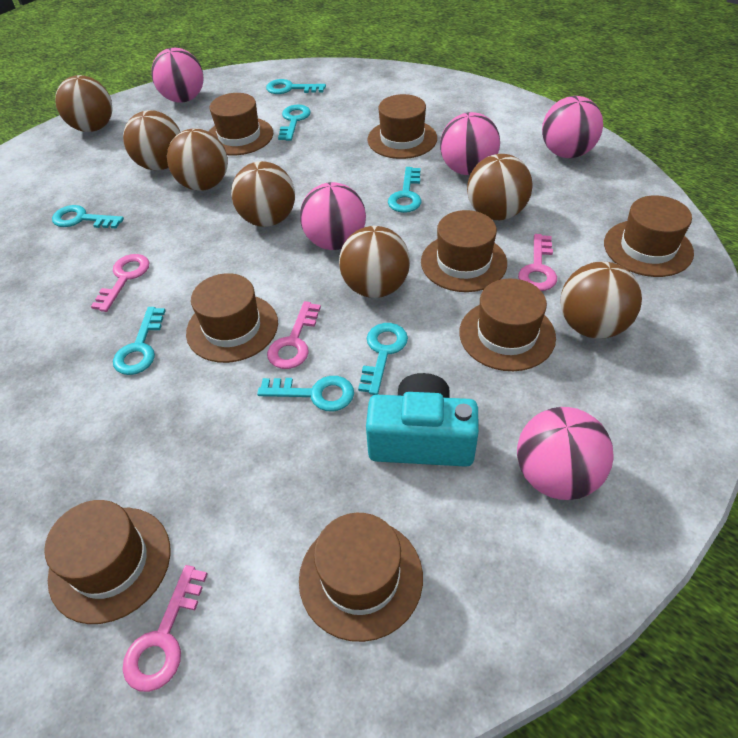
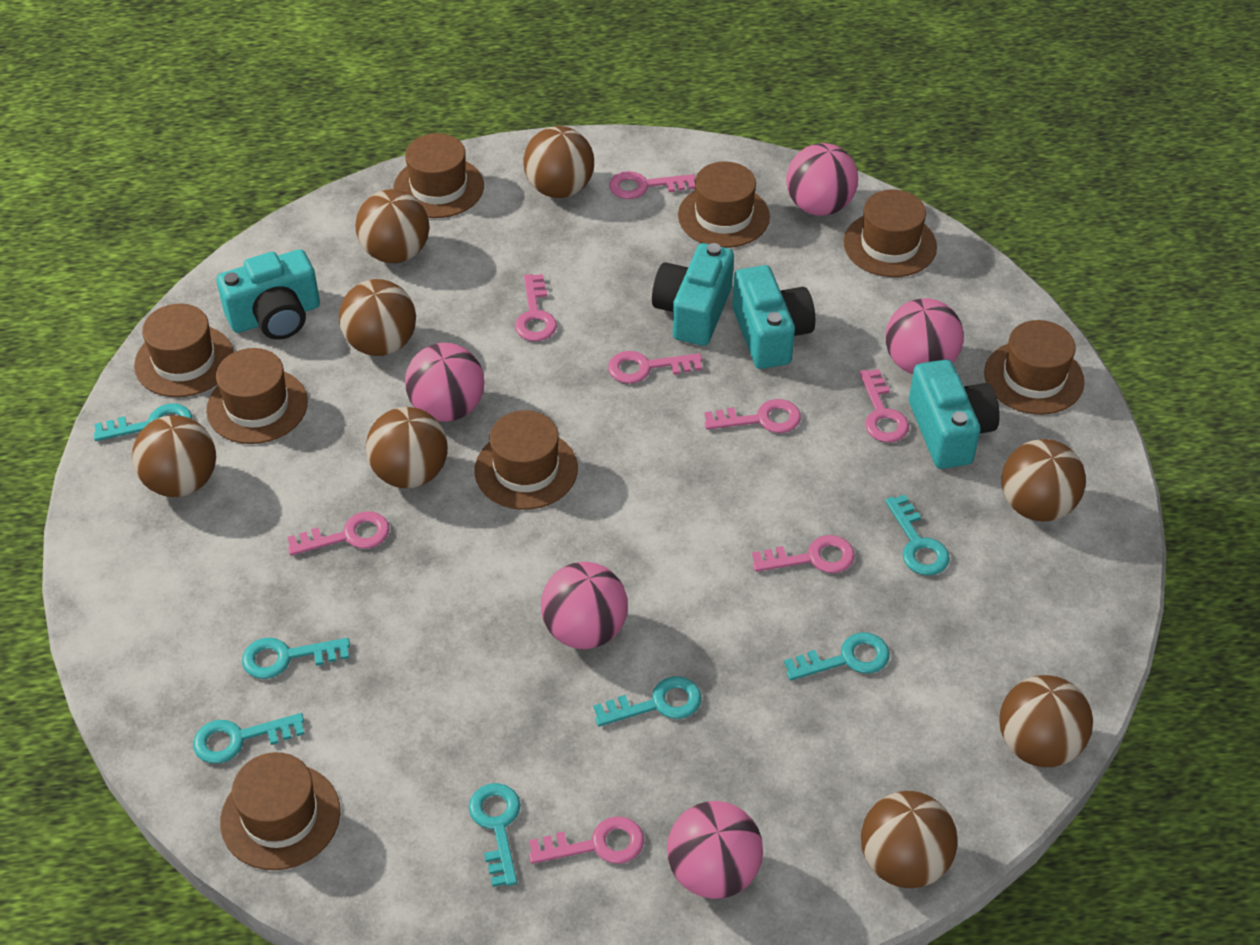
brown ball: [55,75,113,132] [123,110,180,171] [167,128,228,191] [231,161,295,227] [339,226,410,298] [467,154,533,220] [560,261,642,339] = 7 -> [132,415,216,497] [339,279,416,356] [356,189,430,263] [366,407,448,488] [523,126,594,198] [861,791,958,888] [999,675,1093,767] [1001,439,1086,522] = 8
pink key: [91,254,150,312] [122,565,208,692] [267,301,321,369] [518,234,557,291] = 4 -> [287,511,390,556] [515,274,557,341] [529,816,644,864] [608,351,702,384] [609,171,695,199] [704,399,801,433] [752,535,855,573] [859,369,909,443] = 8
turquoise camera: [366,373,479,467] = 1 -> [217,249,320,340] [652,243,734,346] [732,265,815,369] [909,359,1000,469] = 4

